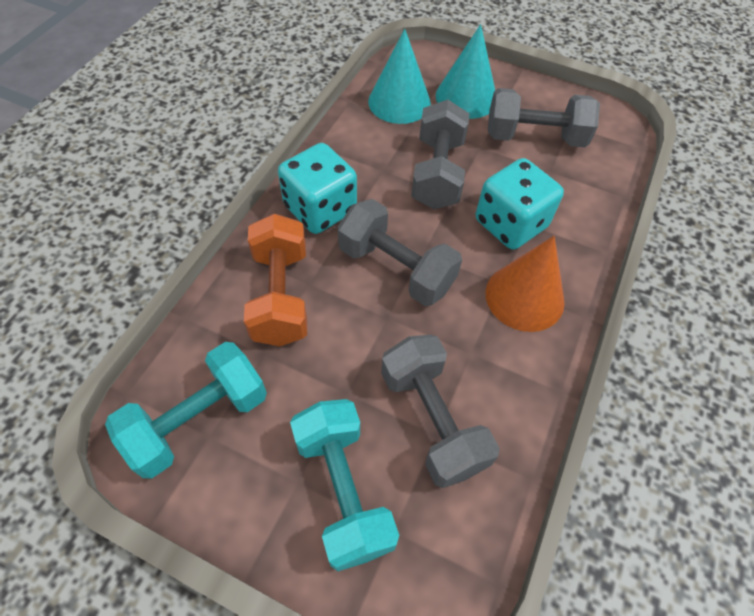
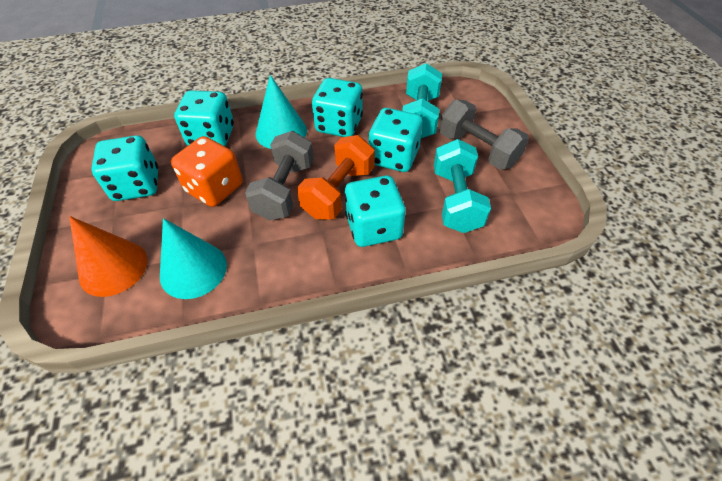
grey dumbbell: [338,199,462,306] [381,335,500,488] [411,100,469,209] [488,88,600,147] = 4 -> [245,131,314,221] [439,99,529,170] = 2
orange dice: none = 0 -> [171,136,243,207] = 1
turquoise dice: [278,143,357,234] [476,158,564,250] = 2 -> [91,135,158,201] [174,90,234,146] [312,78,363,137] [344,175,406,247] [369,108,423,172] = 5

